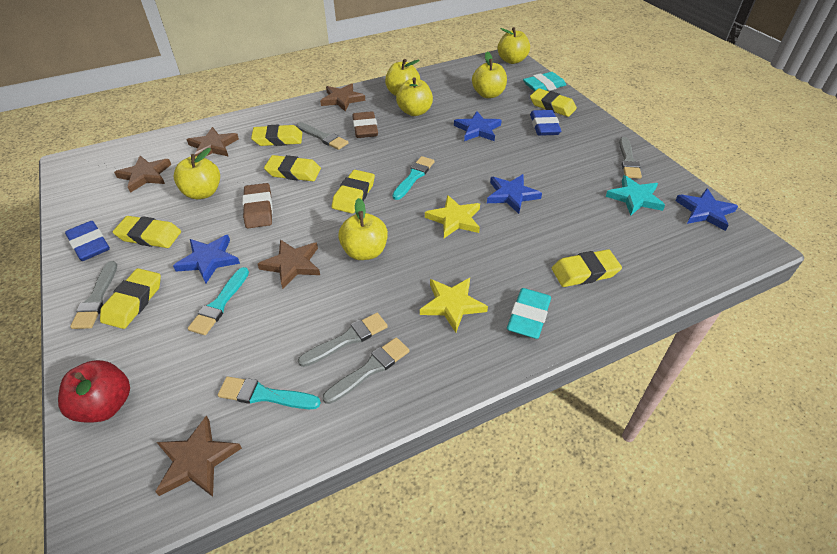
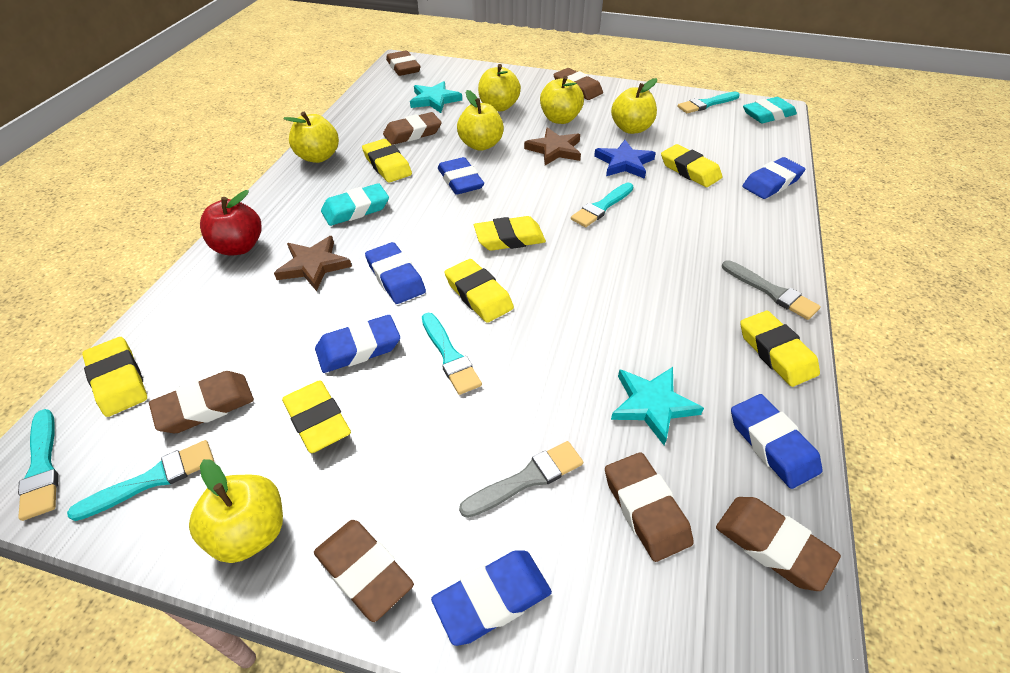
blue eraser: [65,221,110,261] [530,110,561,136] = 2 -> [315,315,400,373] [365,242,426,304] [431,550,552,646] [438,157,484,195] [731,394,822,489] [742,157,805,199] = 6
blue star: [173,235,240,283] [454,111,502,141] [487,174,542,214] [675,188,738,231] = 4 -> [594,140,656,179] = 1
brown eraser: [242,183,273,228] [353,111,378,138] = 2 -> [149,371,254,433] [314,520,414,622] [383,112,442,145] [386,50,420,76] [553,68,603,100] [605,452,693,562] [716,497,841,591] = 7
brown star: [114,156,171,193] [155,415,242,497] [187,127,239,157] [258,240,320,289] [320,83,365,112] = 5 -> [274,236,352,291] [524,127,581,165] = 2
grey brush: [70,261,117,329] [296,122,348,150] [298,313,388,367] [323,337,410,404] [619,137,642,179] = 5 -> [459,441,583,518] [722,260,821,320] = 2
turquoise brush: [188,267,249,335] [218,377,321,409] [392,156,434,200] = 3 -> [18,409,58,521] [67,440,214,521] [422,313,482,395] [571,183,634,227] [678,92,740,113] = 5
turquoise star: [606,175,665,216] = 1 -> [410,81,462,113] [611,367,704,445] = 2
yellow star: [420,278,488,333] [425,195,480,238] = 2 -> none = 0

